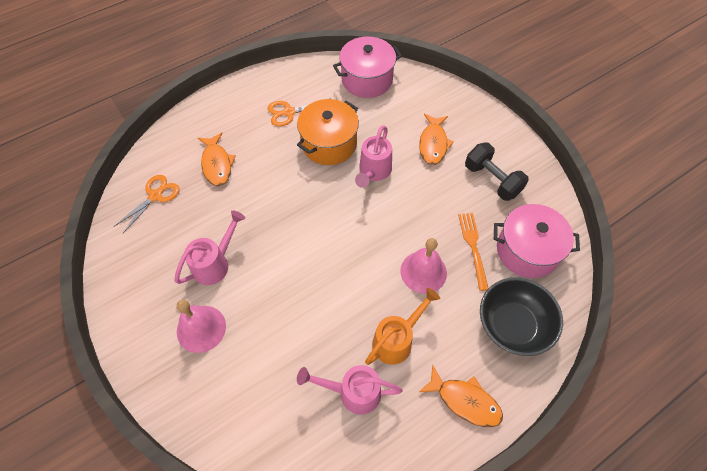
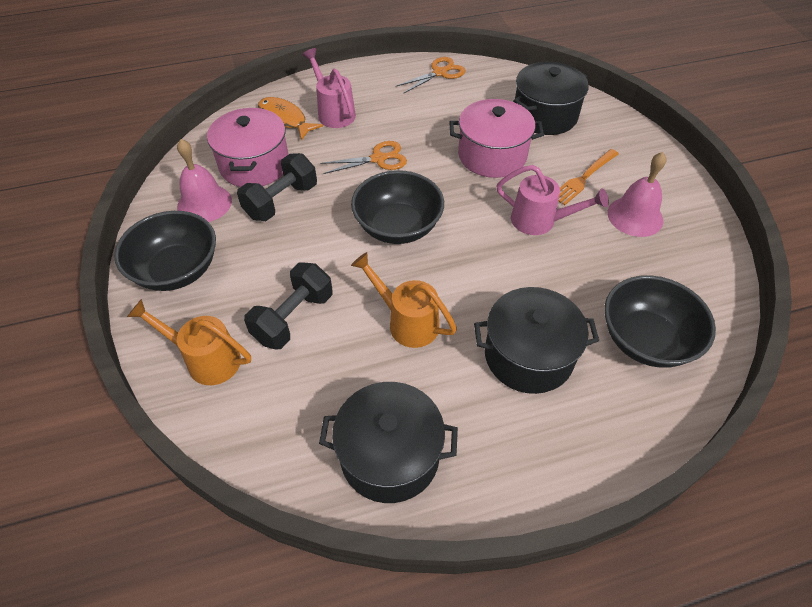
black bowl: [480,277,563,356] = 1 -> [114,211,216,291] [351,170,444,244] [604,275,716,368] = 3
black dumbbell: [465,142,529,201] = 1 -> [237,153,317,221] [244,263,333,350] = 2
black pot: none = 0 -> [319,382,458,503] [474,287,599,394] [513,62,589,135] = 3
orange fish: [198,132,236,186] [419,114,454,165] [419,365,503,427] = 3 -> [258,97,323,141] = 1
orange pot: [297,99,359,165] = 1 -> none = 0
orange watering can: [365,288,440,365] = 1 -> [127,299,251,385] [351,252,457,348] = 2
pink watering can: [175,211,245,285] [297,365,402,414] [355,125,392,188] = 3 -> [302,48,356,128] [496,165,609,235] = 2

